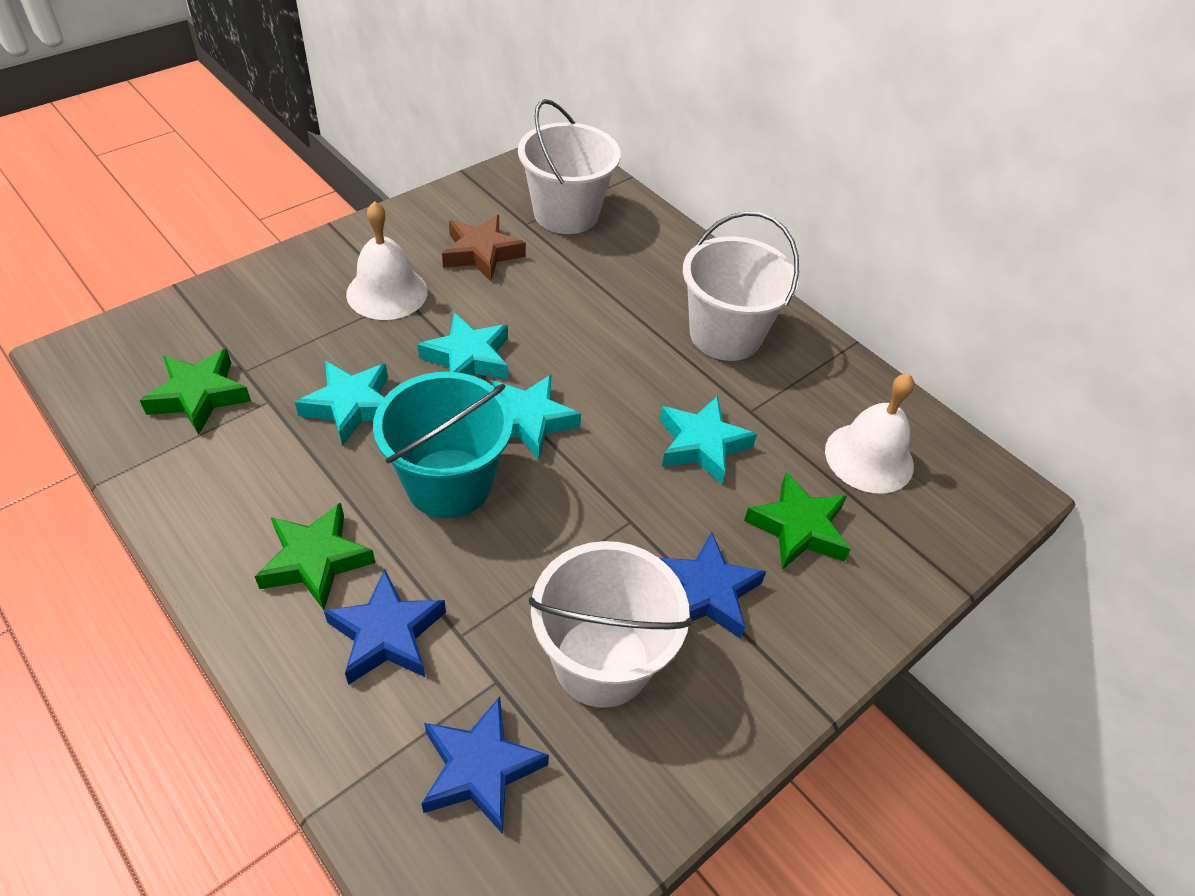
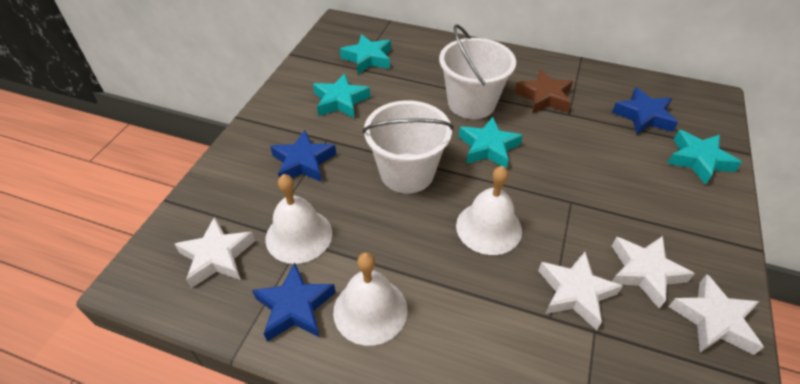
green star: [140,348,251,435] [254,502,375,610] [744,472,851,570] = 3 -> none = 0
turquoise bucket: [373,372,513,518] = 1 -> none = 0
white bell: [346,201,428,320] [825,373,914,494] = 2 -> [266,174,332,264] [333,252,407,346] [456,166,522,255] = 3
white bucket: [518,99,621,234] [529,541,692,708] [683,211,799,361] = 3 -> [362,100,453,193] [439,24,516,119] = 2
white star: none = 0 -> [175,217,255,288] [538,252,623,330] [612,236,695,309] [668,274,764,355] = 4

